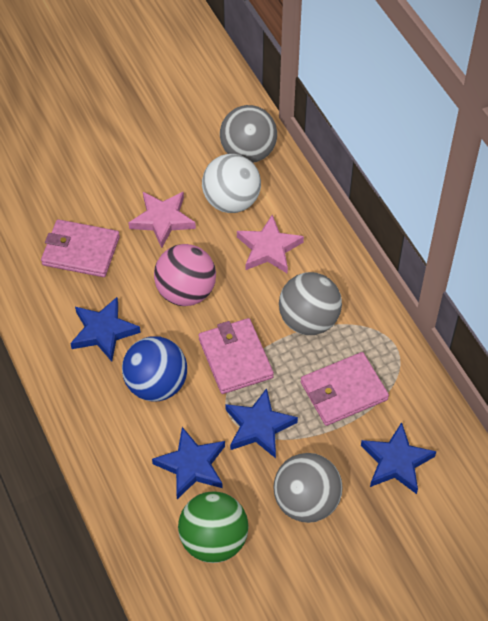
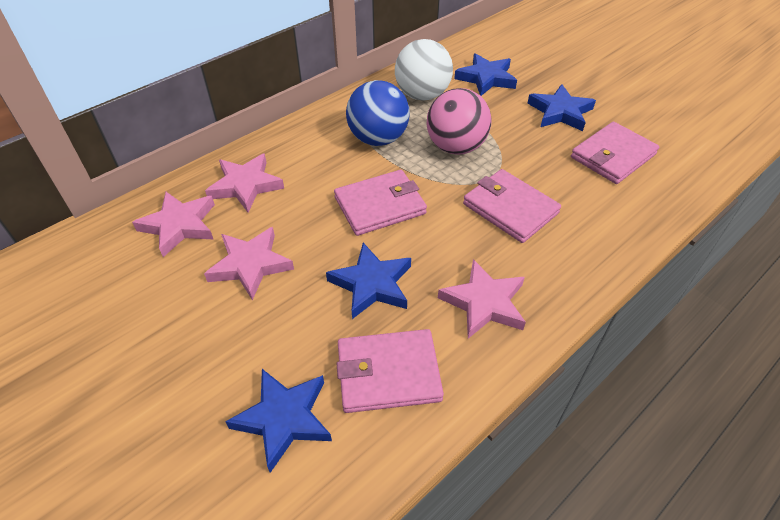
green ball: [178,492,249,563] = 1 -> none = 0
grey ball: [220,105,277,163] [273,453,343,523] [279,272,342,335] = 3 -> none = 0
pink star: [128,191,196,248] [237,215,304,274] = 2 -> [132,192,215,257] [204,227,294,300] [205,153,284,212] [438,259,526,339] = 4
pink wallet: [41,219,120,277] [199,318,274,394] [301,352,389,426] = 3 -> [334,170,427,236] [336,329,444,413] [463,169,561,243] [571,122,659,184] = 4

